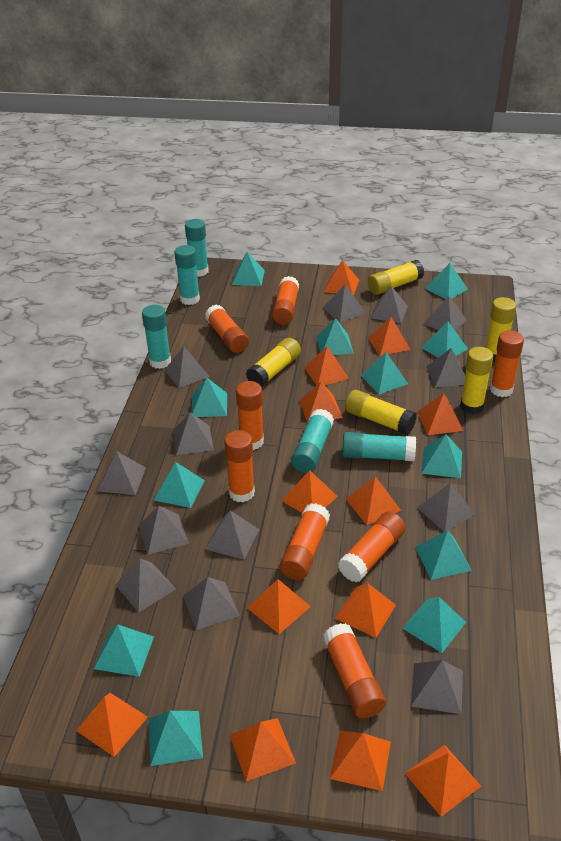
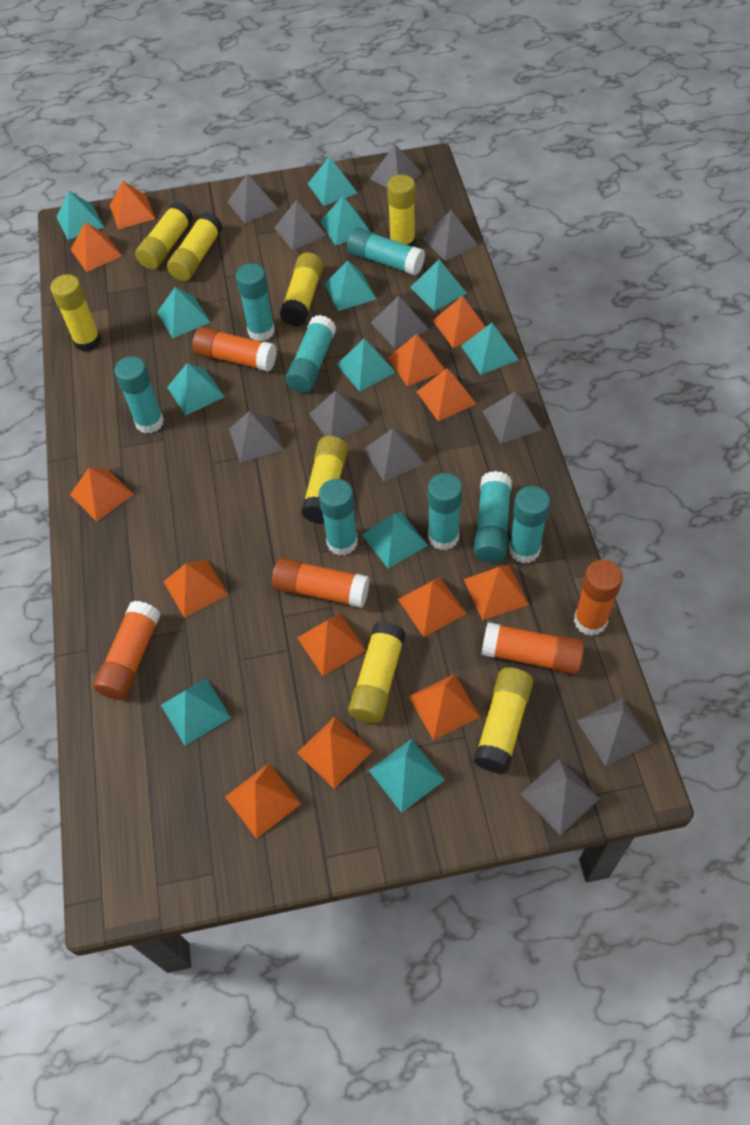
grey pyramid: [98,451,146,495] [115,559,176,612] [139,506,189,555] [164,346,210,388] [173,412,214,455] [183,577,240,630] [205,511,260,560] [323,284,365,323] [370,286,408,323] [411,660,463,714] [417,482,475,532] [424,296,467,331] [427,348,465,388] = 13 -> [228,174,278,223] [229,411,283,463] [274,200,326,250] [309,390,369,439] [364,428,424,482] [370,144,422,187] [371,295,429,348] [423,210,478,261] [482,391,542,444] [521,759,599,835] [577,698,652,767] = 11
orange glue stick: [205,305,249,353] [224,430,255,502] [236,381,264,450] [272,276,299,325] [280,503,330,580] [322,623,386,718] [338,512,406,583] [490,330,524,397] = 8 -> [94,601,161,700] [192,327,277,372] [272,558,369,608] [482,622,585,675] [574,559,623,636] = 5
turquoise glue stick: [142,305,171,369] [174,245,200,305] [185,219,209,277] [291,409,334,473] [342,432,416,461] = 5 -> [114,356,164,434] [236,263,275,341] [285,315,336,393] [319,479,358,556] [347,227,425,276] [428,473,462,550] [474,471,512,563] [509,486,550,563] = 8
yellow glue stick: [246,338,301,387] [345,390,417,435] [368,260,424,295] [460,347,493,414] [485,297,516,362] = 5 -> [50,274,101,352] [135,202,193,270] [167,212,223,281] [280,252,323,327] [301,436,348,524] [348,621,406,723] [387,175,415,247] [474,667,533,774] = 8

